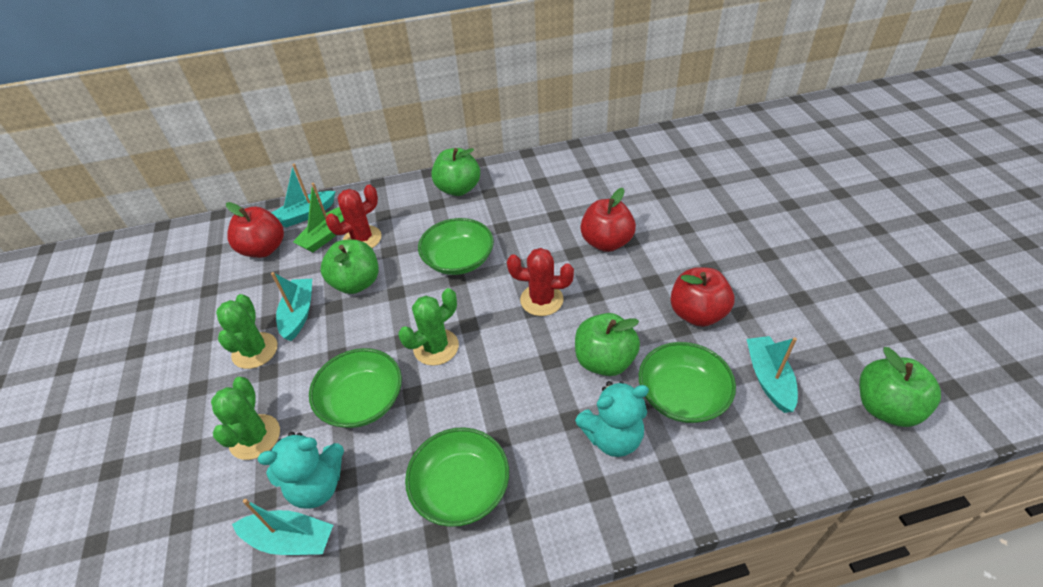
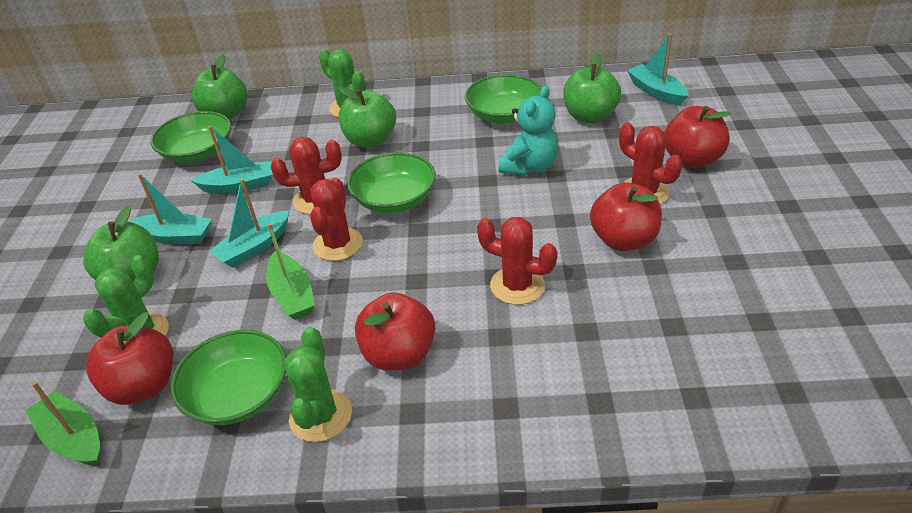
green boat: [293,183,345,252] = 1 -> [26,382,100,466] [266,223,315,320] = 2
red apple: [226,202,284,258] [580,188,636,252] [670,267,734,327] = 3 -> [86,312,173,405] [355,292,435,371] [590,182,662,251] [664,106,731,168] = 4
red cactus: [326,185,382,248] [507,248,574,316] = 2 -> [271,137,342,214] [310,178,363,261] [477,217,557,305] [619,123,682,204] = 4
turquoise teddy bear: [258,432,344,509] [575,381,649,457] = 2 -> [499,86,558,175] = 1

